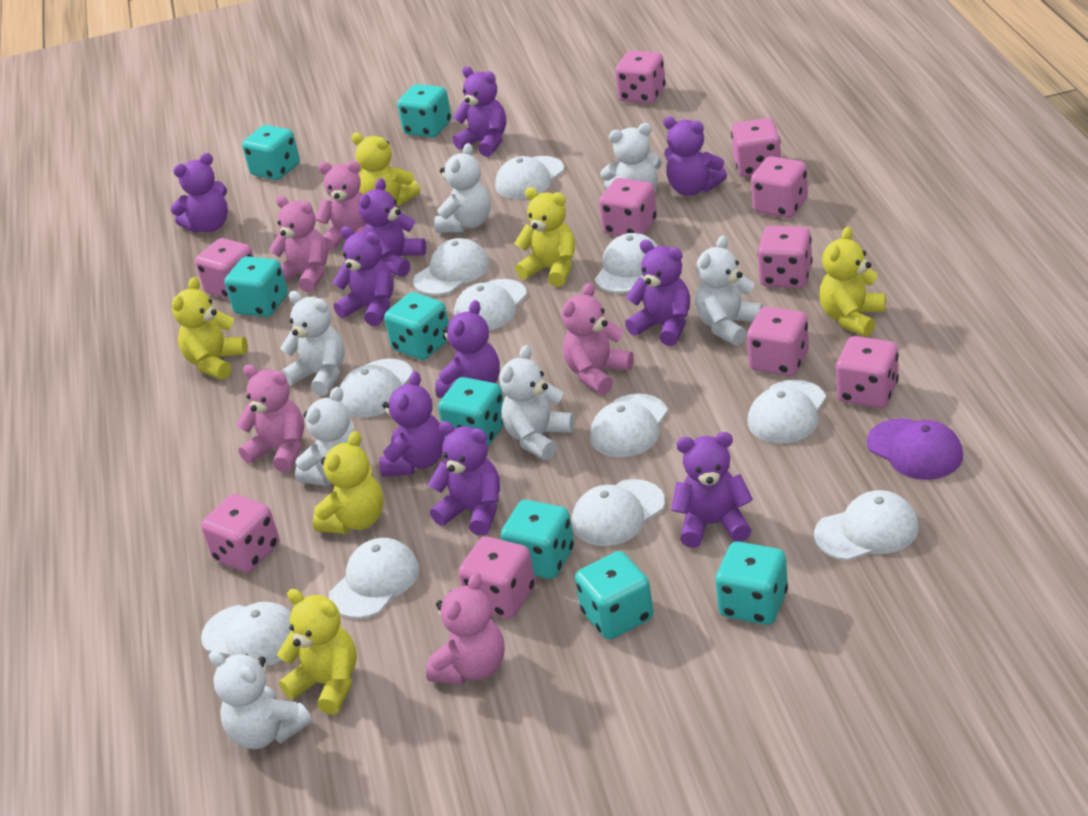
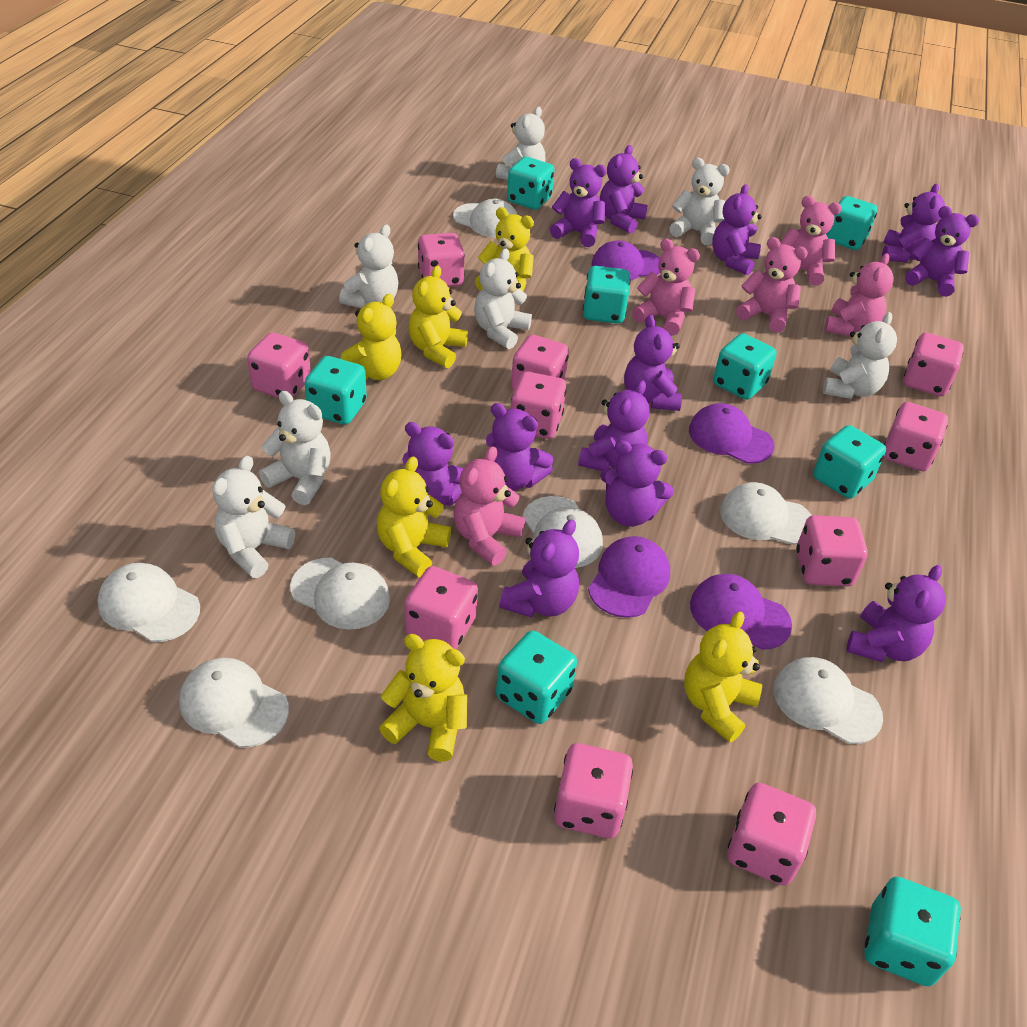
purple cap: [867,418,963,480] = 1 -> [588,536,670,618] [591,240,660,280] [689,403,774,464] [690,574,792,650] = 4
purple teddy bear: [171,153,228,233] [332,226,394,326] [359,178,426,277] [379,371,445,477] [428,421,500,536] [435,300,500,398] [452,66,506,157] [625,240,690,346] [663,116,727,196] [671,432,753,548] = 10 -> [402,422,464,506] [486,403,553,491] [499,519,579,618] [550,158,607,247] [578,380,650,471] [600,145,648,234] [600,440,674,527] [624,315,682,411] [712,184,762,276] [846,565,946,662] [882,184,945,263] [905,206,979,297] = 12
white cap: [201,602,291,666] [329,538,419,619] [340,359,413,418] [413,238,489,295] [454,279,527,330] [495,156,564,199] [572,479,665,546] [590,394,668,458] [595,233,658,293] [748,380,826,444] [814,490,919,561] = 11 -> [97,563,200,642] [179,658,289,748] [290,558,390,630] [453,199,518,238] [523,496,603,568] [720,482,812,545] [774,657,883,744] = 7

